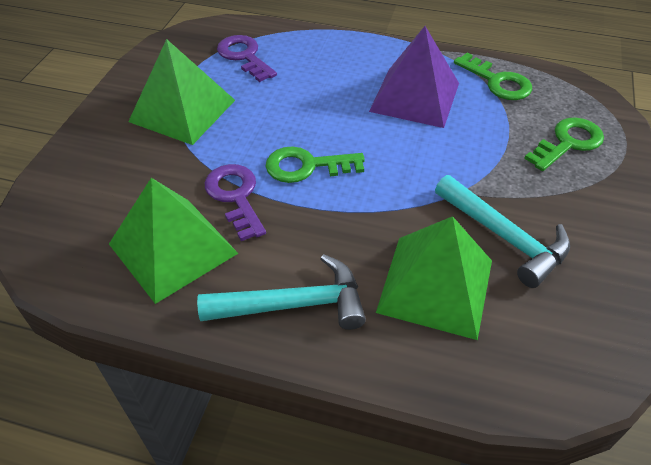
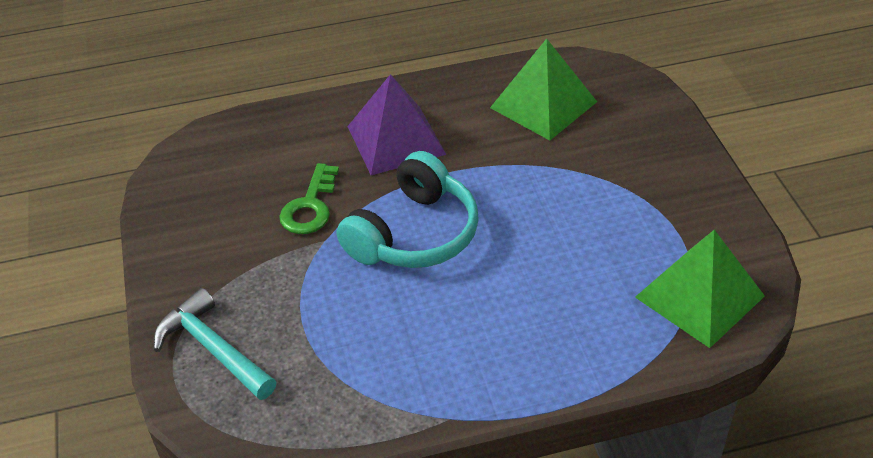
green key: [266,146,365,183] [454,53,532,100] [524,118,604,171] = 3 -> [279,163,339,234] = 1
green pyramid: [109,178,238,304] [128,39,235,145] [376,216,492,340] = 3 -> [490,39,597,140] [635,230,765,348] = 2
purple key: [205,164,266,241] [217,35,277,82] = 2 -> none = 0
turquoise hammer: [197,254,366,330] [435,175,570,288] = 2 -> [154,288,276,400] = 1
turquoise headphones: none = 0 -> [337,151,479,268] = 1

